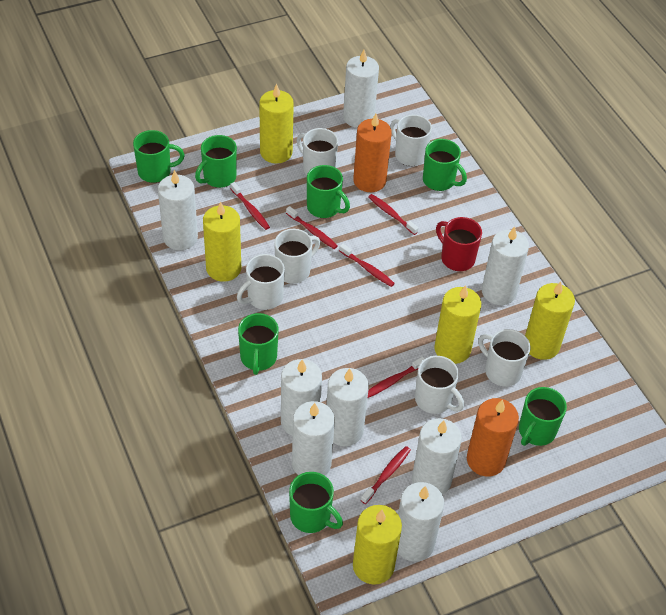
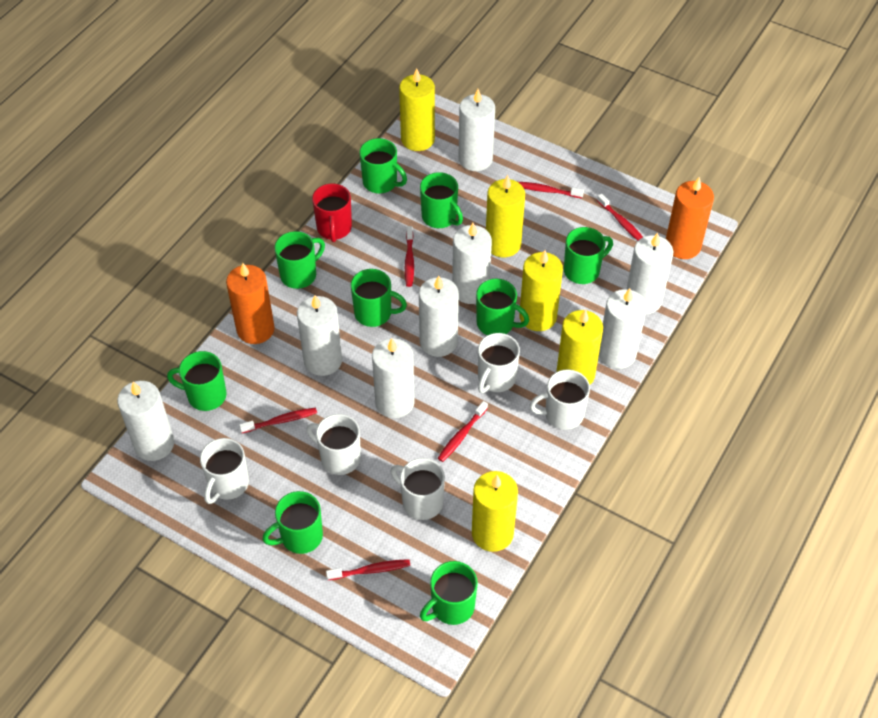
green mug: [133,130,185,183] [195,135,237,188] [238,313,279,375] [289,472,343,533] [307,165,350,218] [423,139,467,191] [519,387,567,446] = 7 -> [167,351,227,411] [262,491,323,554] [274,231,325,289] [351,269,407,327] [360,138,407,194] [420,172,463,228] [420,561,478,625] [476,279,529,335] [564,227,613,284] = 9
white mug: [237,254,285,310] [274,229,320,284] [296,128,338,175] [390,115,432,166] [415,356,464,414] [478,329,531,386] = 6 -> [200,438,249,504] [306,414,361,475] [391,458,445,520] [478,333,520,394] [529,369,590,430] = 5

